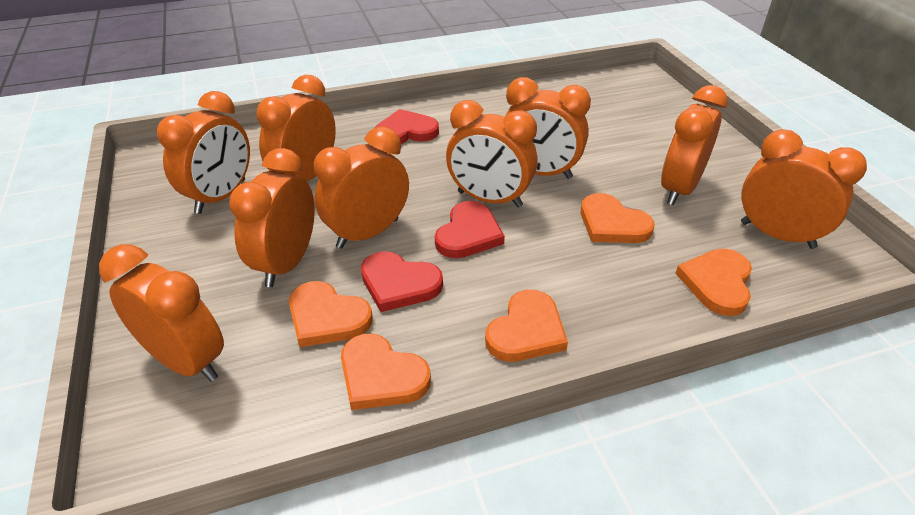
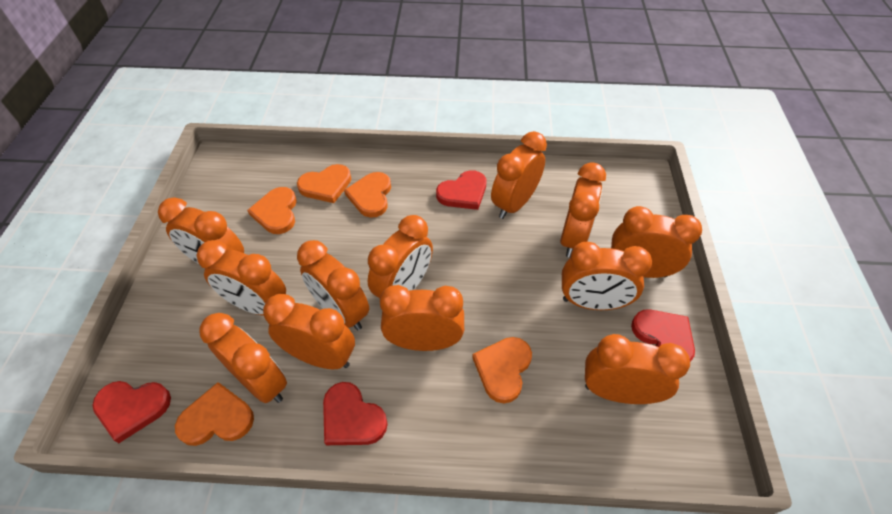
orange clock: [99,245,224,382] [157,91,250,214] [229,148,315,287] [257,75,336,181] [314,126,409,249] [446,100,538,207] [506,77,591,179] [661,85,728,205] [741,129,867,249] = 9 -> [158,197,244,265] [197,240,286,316] [199,313,287,403] [263,294,355,369] [297,240,369,330] [368,215,433,298] [380,285,464,351] [491,131,547,219] [560,162,606,257] [562,242,652,310] [585,334,690,404] [611,206,702,278] = 12
red heart: [361,251,443,312] [375,109,439,144] [435,201,505,258] = 3 -> [92,381,171,443] [323,382,388,445] [436,170,486,210] [631,309,695,362] = 4

